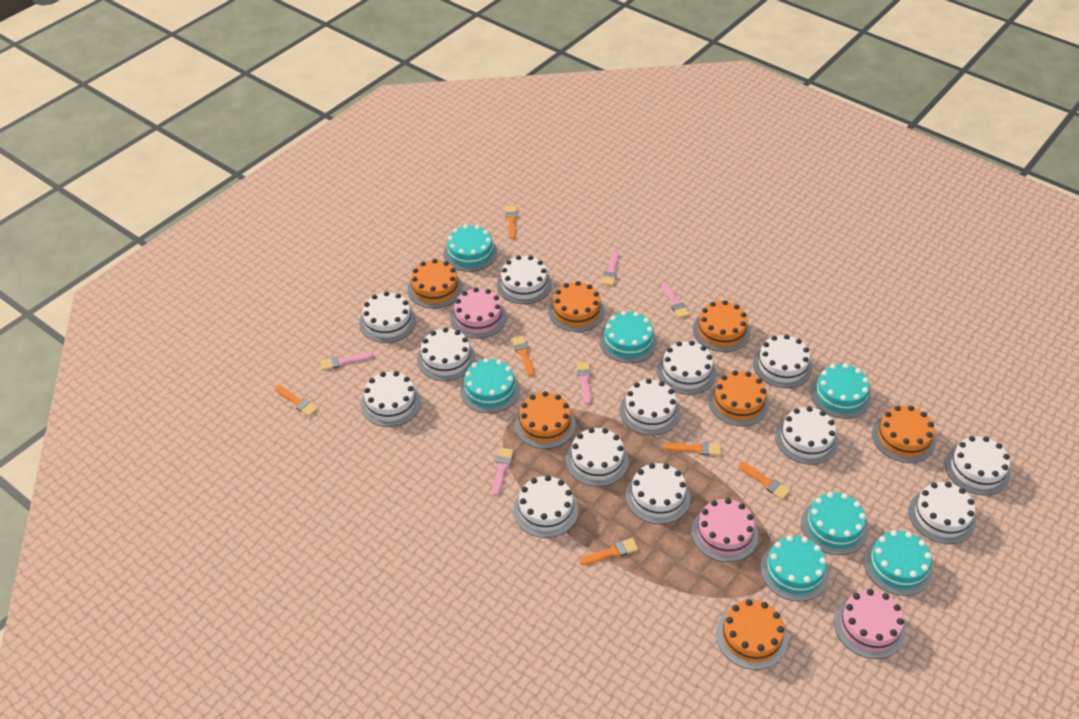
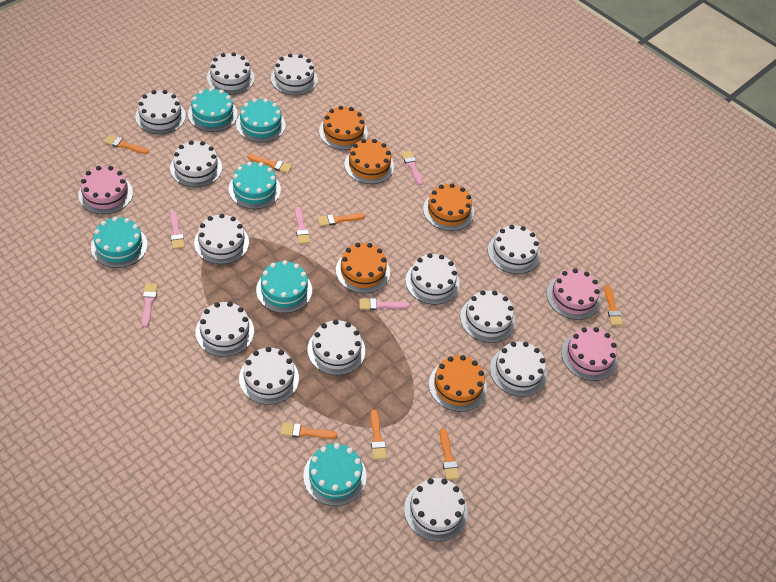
orange brush: [274,385,318,416] [505,206,517,239] [512,336,535,376] [579,538,638,565] [664,442,721,456] [738,462,790,500] = 6 -> [104,135,149,154] [247,154,292,173] [281,422,337,439] [318,213,365,226] [371,409,387,460] [440,429,460,480] [604,285,623,326] = 7
orange cake: [407,259,463,309] [514,391,576,449] [548,281,605,332] [693,300,750,352] [708,370,769,426] [716,599,787,670] [872,405,936,463] = 7 -> [319,106,368,150] [336,243,390,293] [344,139,394,184] [423,183,474,231] [429,355,487,412] = 5
turquoise cake: [443,224,497,272] [460,358,520,413] [599,311,657,363] [760,535,829,601] [801,492,868,555] [810,363,871,419] [864,530,933,596] = 7 -> [91,217,148,268] [188,88,238,132] [229,162,281,209] [236,99,286,143] [256,260,312,313] [303,443,367,506] = 6

